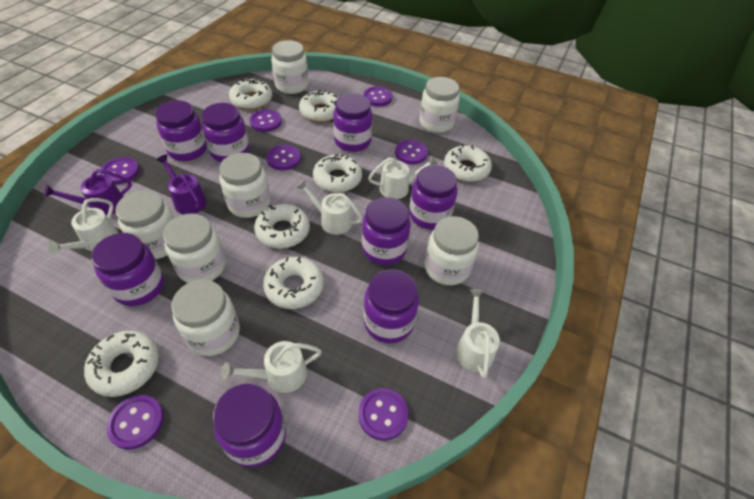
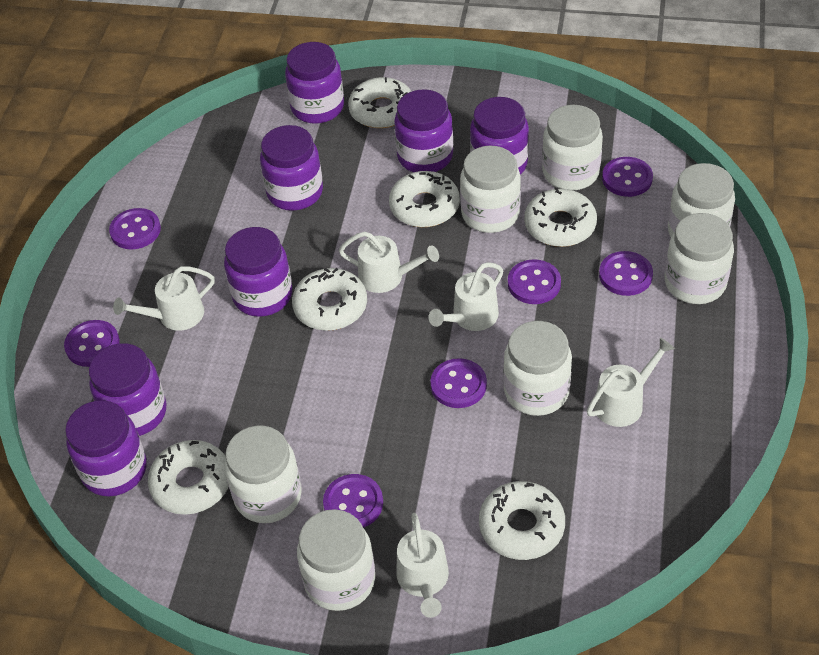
purple jar: [91,233,164,306] [155,100,207,161] [202,103,249,162] [213,384,286,467] [333,93,372,152] [362,197,411,265] [363,269,419,343] [409,165,457,230] = 8 -> [65,400,147,497] [89,343,166,436] [224,227,292,317] [260,125,323,211] [285,42,344,124] [394,89,453,172] [470,97,529,175] = 7
purple watering can: [44,169,132,216] [156,154,207,215] = 2 -> none = 0
white donut: [84,331,159,397] [229,79,272,110] [254,204,310,249] [263,257,324,309] [299,90,338,122] [313,154,362,193] [444,145,492,182] = 7 -> [148,440,229,515] [292,268,367,331] [348,77,411,128] [389,171,460,227] [479,481,565,560] [524,188,597,247] = 6

